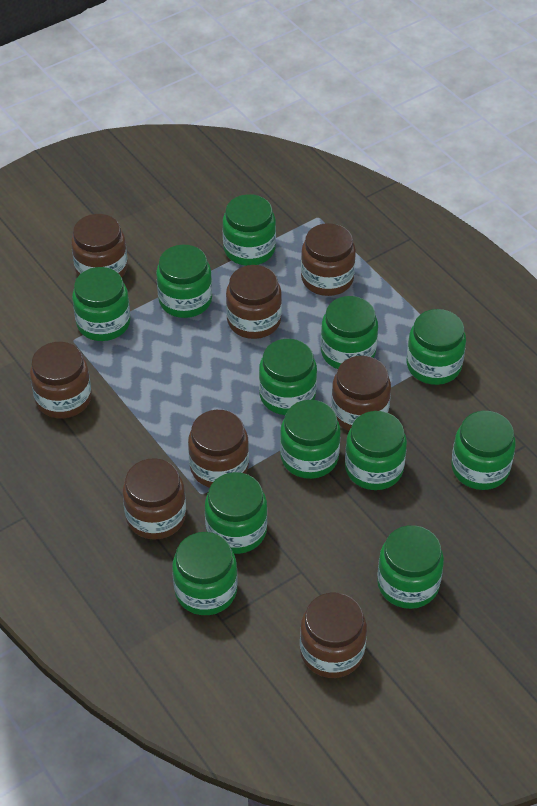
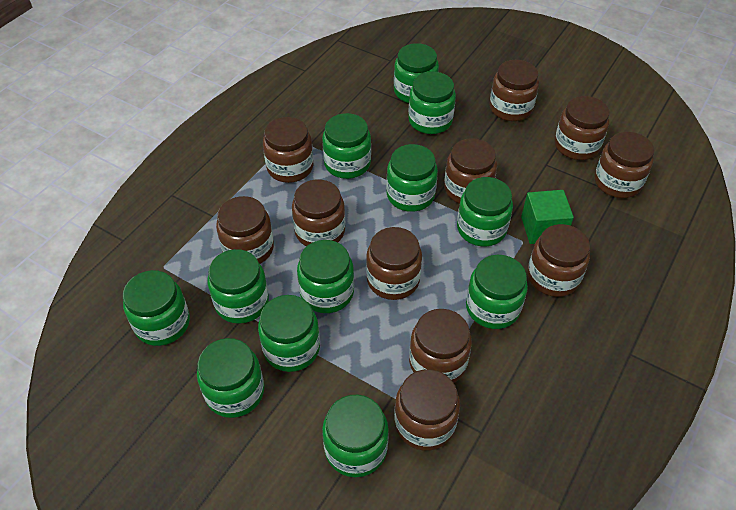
brown jar: [30,342,92,418] [71,214,128,277] [123,458,186,540] [188,410,249,488] [226,265,282,339] [300,593,367,678] [301,223,356,296] [331,356,391,431] = 8 -> [216,196,274,264] [263,117,313,183] [292,179,345,246] [366,227,422,300] [394,369,460,451] [409,309,472,383] [444,138,497,204] [489,60,539,121] [527,224,590,297] [555,96,610,160] [594,132,654,198] = 11
green cube: none = 0 -> [521,190,574,244] = 1

